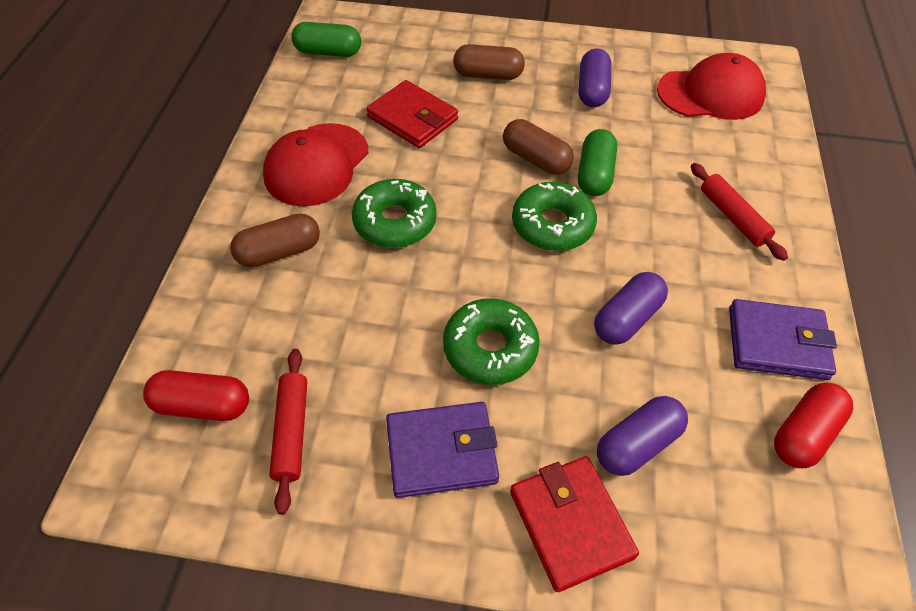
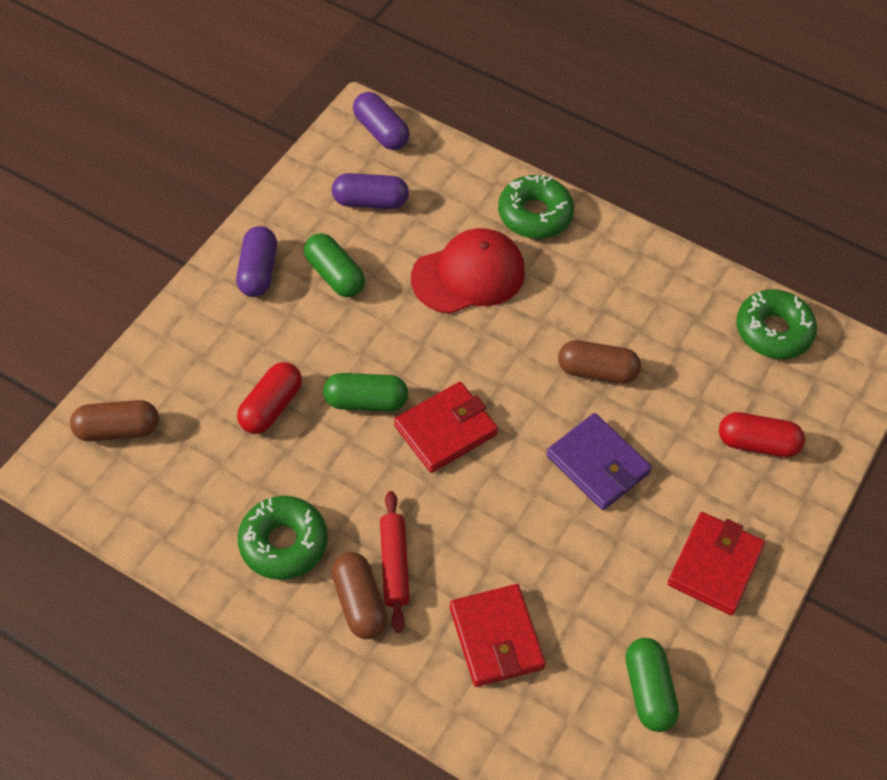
green capsule: [291,22,361,57] [578,129,617,196] = 2 -> [304,233,365,297] [323,373,408,412] [626,638,679,732] = 3
purple wallet: [386,402,499,498] [729,299,837,380] = 2 -> [546,413,652,510] = 1
red cap: [263,123,369,206] [657,53,766,120] = 2 -> [411,228,525,314] = 1
red rolling pin: [269,349,307,515] [691,163,788,261] = 2 -> [380,491,410,633] = 1
red wallet: [366,80,458,148] [510,456,639,592] = 2 -> [394,382,498,473] [450,584,546,687] [668,512,765,615] = 3

